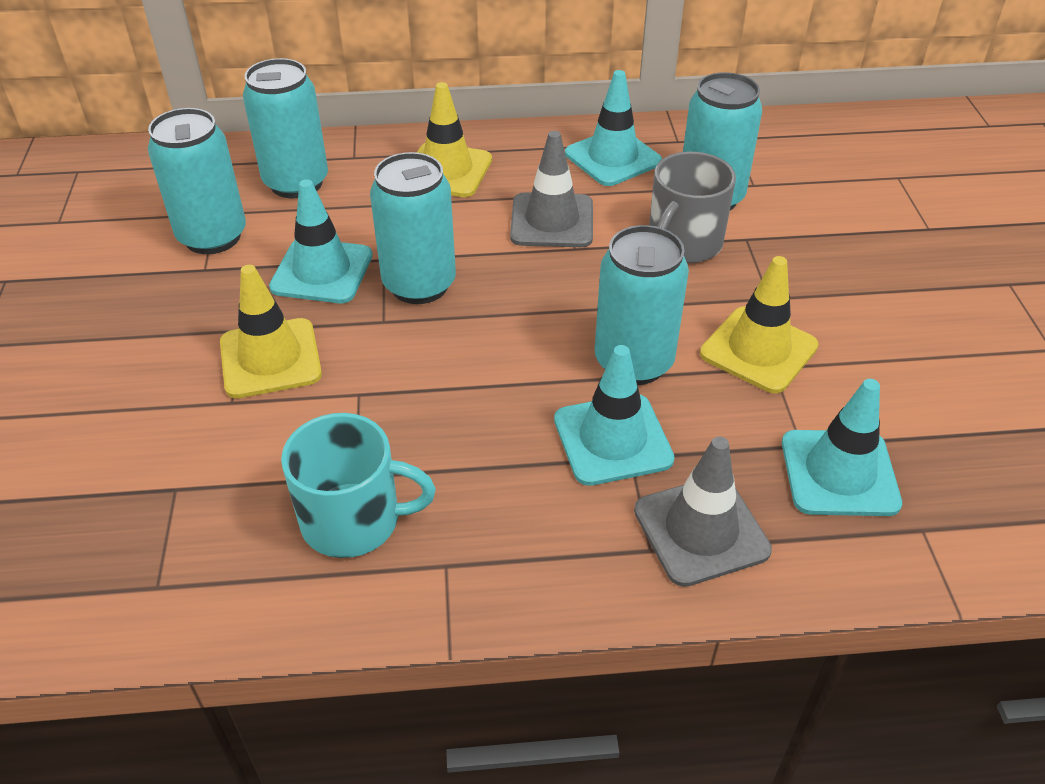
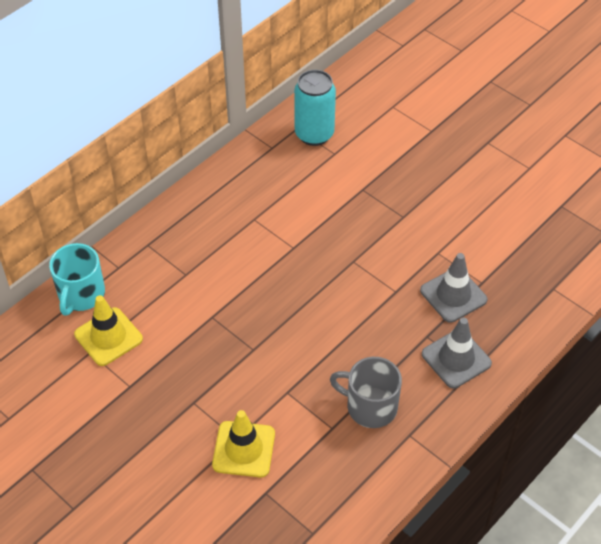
turquoise can: [148,108,246,254] [243,58,328,198] [370,152,456,304] [595,225,689,385] [683,72,762,210] = 5 -> [294,70,336,146] = 1
turquoise traffic cone: [269,179,373,303] [554,345,675,486] [565,70,662,186] [782,379,902,516] = 4 -> none = 0
yellow traffic cone: [220,265,322,398] [417,82,492,197] [700,256,819,393] = 3 -> [74,295,143,366] [212,410,275,478] = 2

